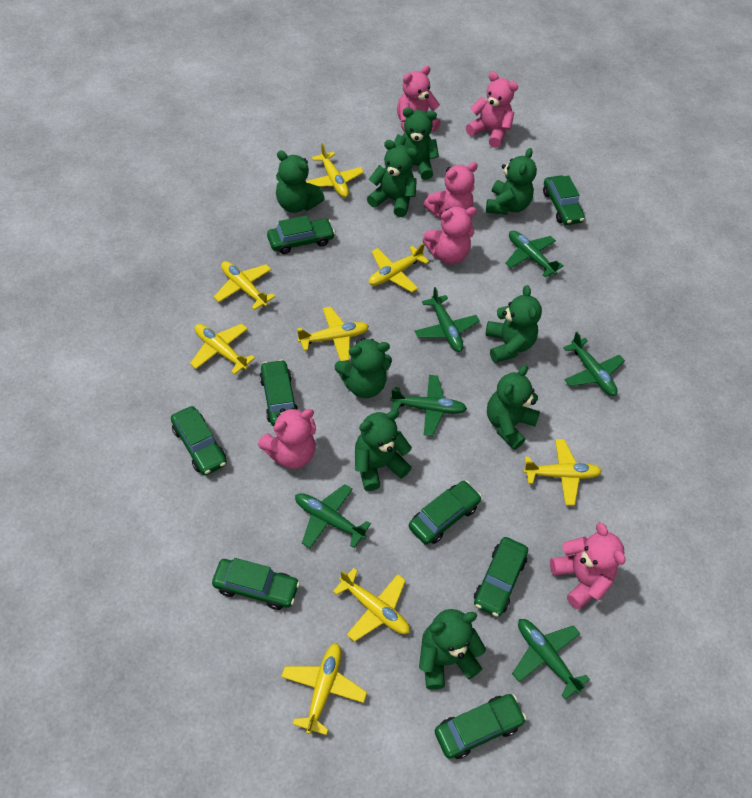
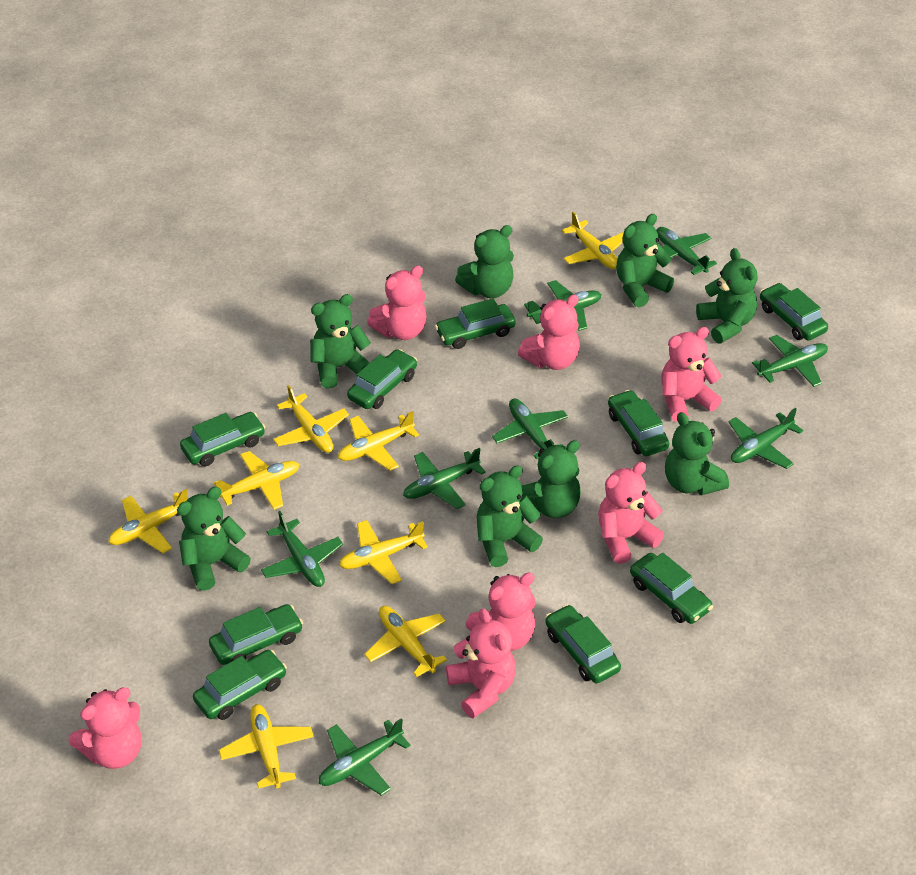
green car: [171,406,227,475] [212,558,300,610] [259,359,298,426] [267,215,335,254] [409,481,482,545] [435,694,526,759] [474,537,528,617] [543,175,585,225] = 8 -> [180,412,266,466] [193,650,287,720] [209,604,303,665] [347,349,417,409] [435,298,516,349] [545,604,621,683] [608,390,669,456] [630,553,713,624] [760,283,828,341] = 9
green plane: [295,484,371,548] [390,375,467,436] [415,287,480,352] [505,231,564,278] [512,619,590,699] [563,332,625,396] = 6 -> [261,511,343,587] [319,718,411,796] [403,448,486,509] [492,399,568,459] [524,280,602,331] [656,227,717,275] [729,408,803,469] [752,335,828,387] = 8
green teddy bear: [276,151,325,213] [334,338,392,398] [355,410,412,491] [367,140,417,217] [394,107,439,180] [419,609,486,690] [485,285,542,363] [486,148,537,215] [487,365,540,450] = 9 -> [177,487,251,591] [310,294,371,389] [455,225,514,298] [476,466,543,567] [522,440,581,518] [616,214,674,307] [665,412,729,495] [696,248,758,343] = 8
pink teddy bear: [258,408,316,469] [397,66,441,132] [423,162,478,219] [423,207,477,264] [466,72,518,148] [550,522,625,609] = 6 -> [69,687,141,769] [367,266,427,340] [446,608,516,718] [465,573,536,651] [518,294,580,370] [598,462,664,564] [662,327,722,422] = 7

